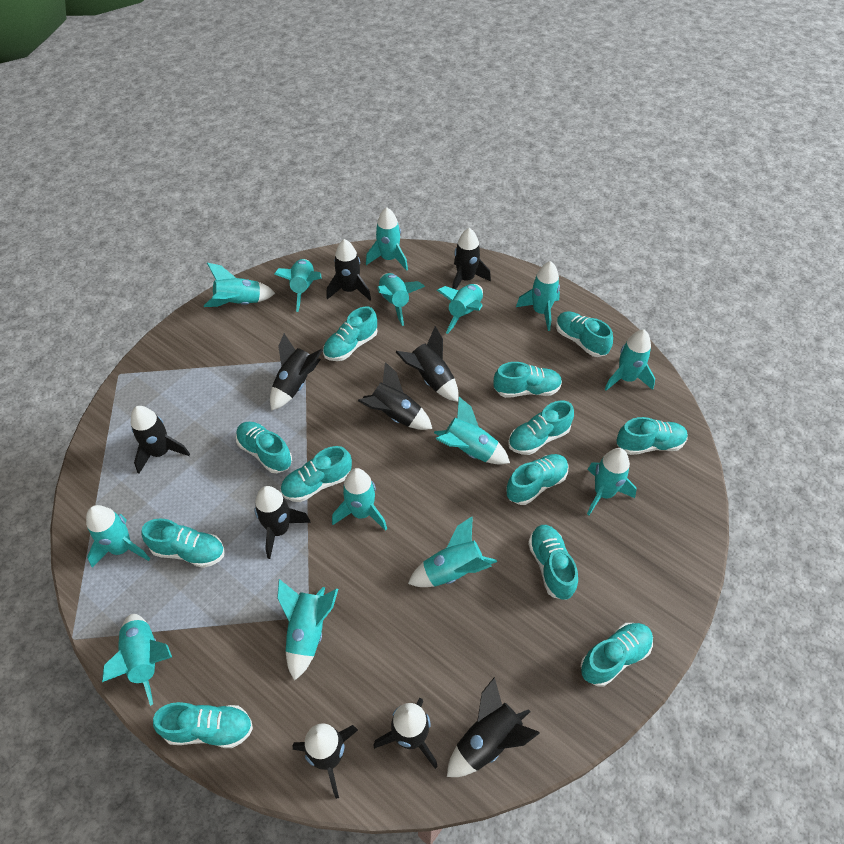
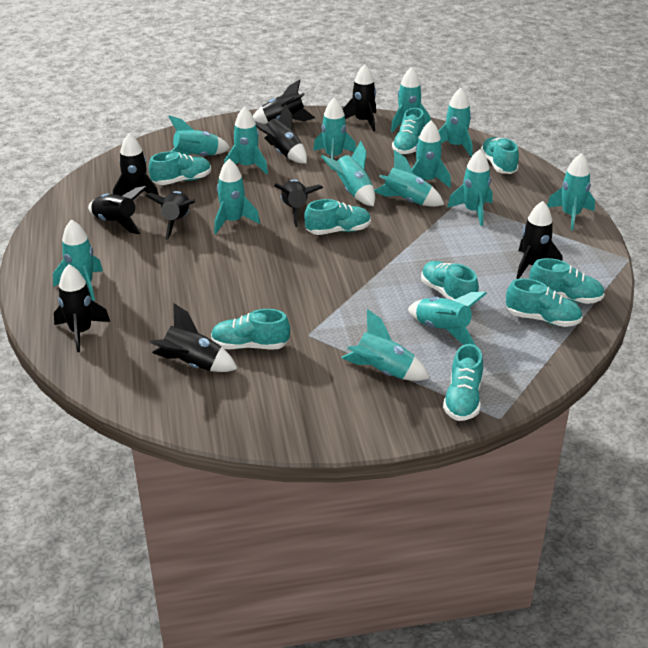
turquoise shoe: [141,518,225,568] [153,702,253,748] [236,422,292,473] [281,446,352,502] [323,306,377,361] [494,362,562,398] [506,454,569,505] [508,401,574,455] [528,525,578,600] [556,312,613,357] [580,623,653,687] [617,417,688,455] = 12 -> [149,151,211,185] [211,309,290,349] [304,199,371,235] [392,108,425,154] [421,261,479,300] [443,344,483,421] [481,137,519,174] [506,279,583,327] [529,258,605,304] = 9

